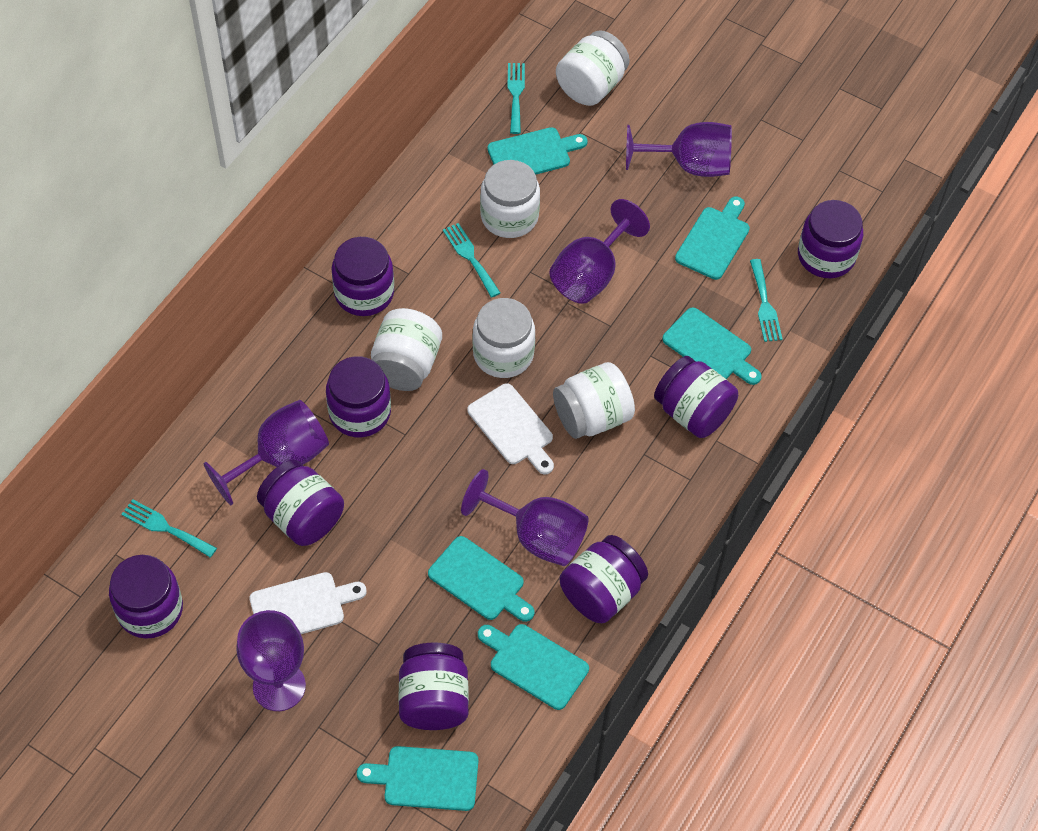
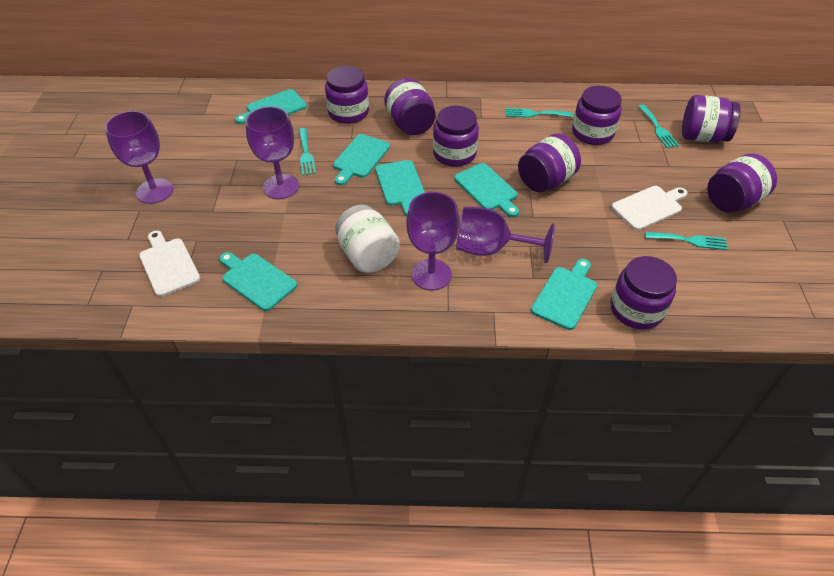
purple goblet: [203,400,329,505] [236,610,306,711] [461,469,588,566] [549,199,650,304] [626,122,732,177] = 5 -> [105,111,173,204] [245,107,299,199] [407,192,459,290] [456,206,555,263] = 4
white jar: [371,308,442,391] [473,298,535,378] [480,160,540,238] [553,362,635,439] [556,30,630,106] = 5 -> [335,205,400,273] = 1

